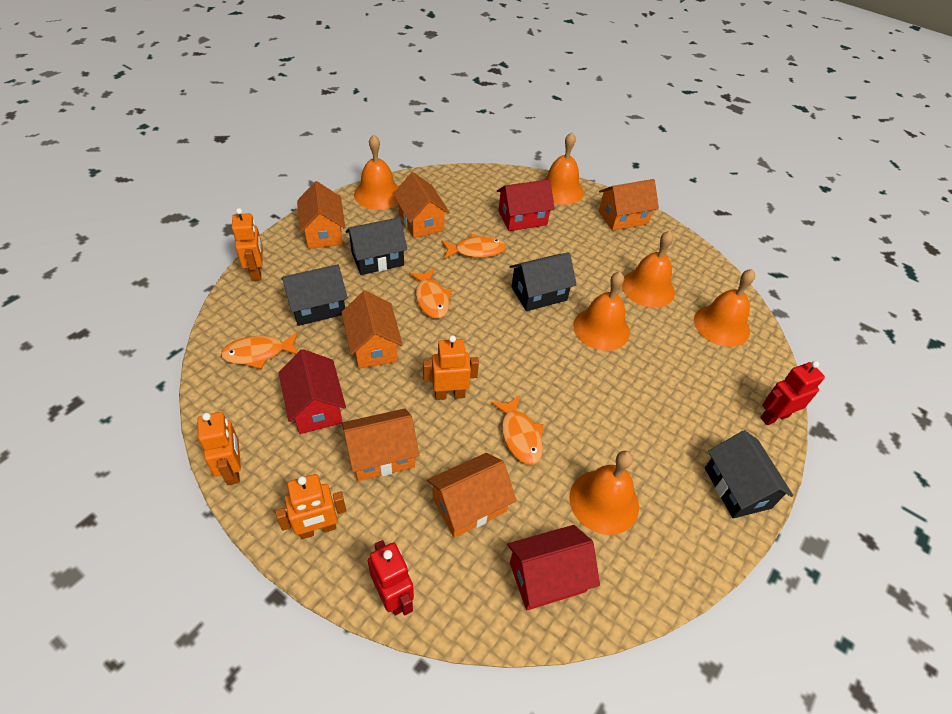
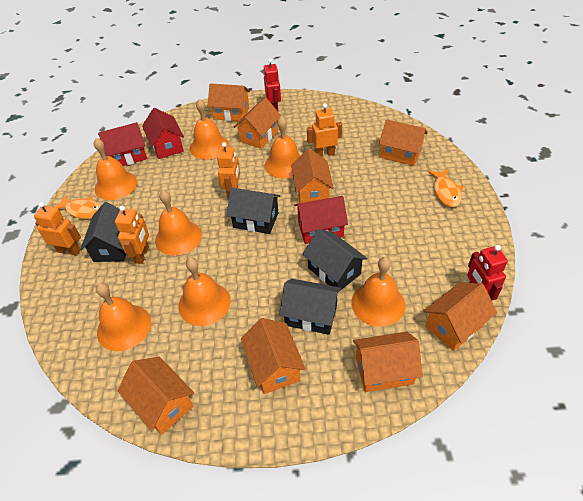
orange bell: [354,135,399,210] [543,132,584,205] [569,451,639,535] [573,271,630,351] [622,231,675,308] [694,269,755,347] = 6 -> [94,138,137,200] [96,282,151,351] [155,190,202,256] [178,257,231,326] [190,99,229,159] [265,116,301,179] [351,257,405,327] = 7
orange fish: [221,332,298,369] [409,268,452,318] [442,234,506,259] [491,395,544,465] = 4 -> [54,195,101,219] [428,169,464,207] = 2
orange house: [297,181,345,249] [342,291,403,369] [342,408,419,481] [393,172,450,238] [427,453,517,538] [599,179,659,231] = 6 -> [118,357,194,435] [208,83,250,121] [234,98,281,149] [241,318,306,394] [291,149,334,203] [353,332,423,392] [379,119,428,166] [424,283,497,351] = 8

